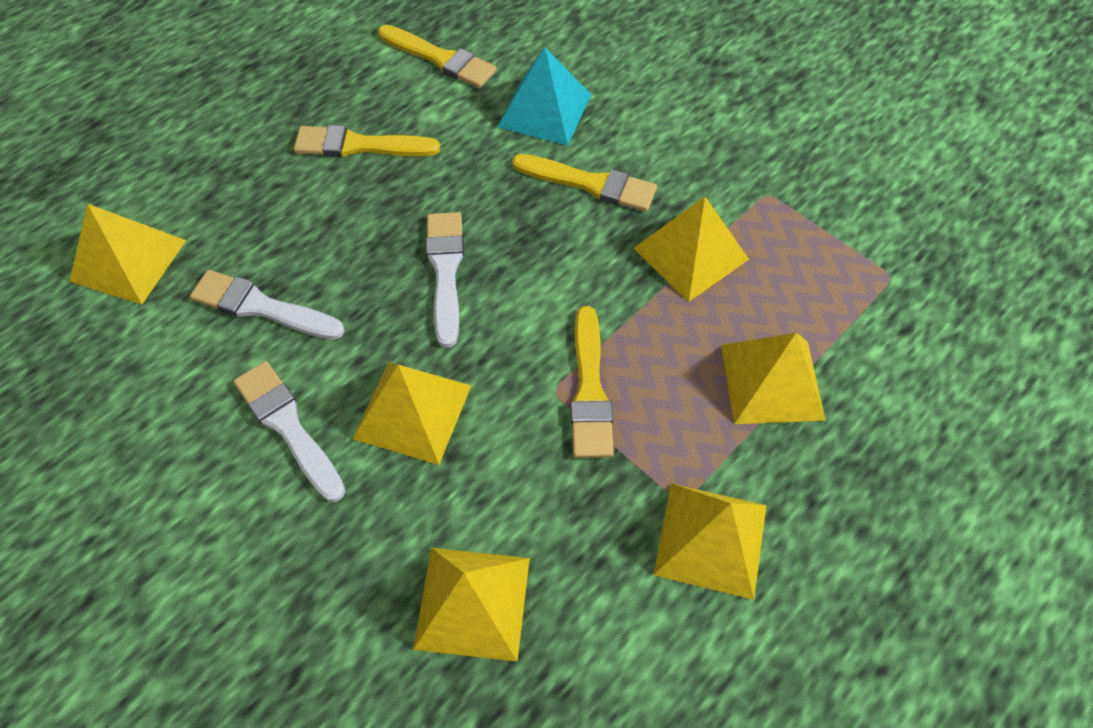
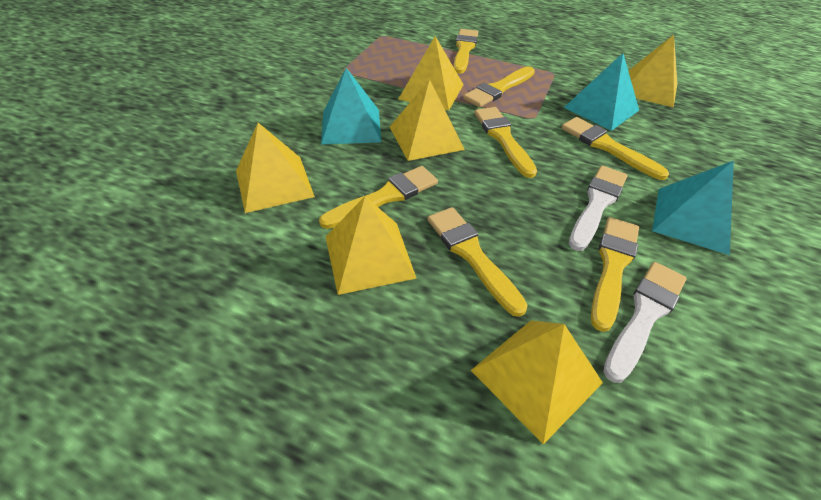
turquoise pyramid: [497,47,591,146] = 1 -> [321,68,381,144] [564,53,639,131] [652,161,734,255] = 3
white brush: [190,270,345,340] [233,361,346,502] [426,212,464,348] = 3 -> [569,166,627,251] [603,262,687,383] = 2
yellow brush: [294,125,440,157] [378,25,497,88] [512,154,657,212] [570,306,614,458] = 4 -> [319,166,438,229] [427,207,528,317] [453,29,478,74] [463,66,535,107] [474,107,537,178] [562,117,669,180] [591,217,639,332] = 7

